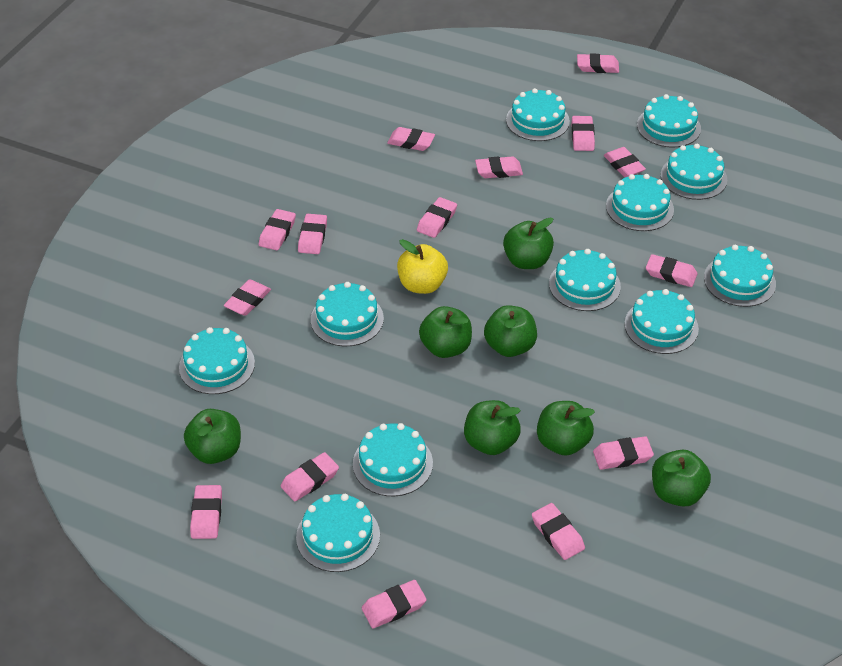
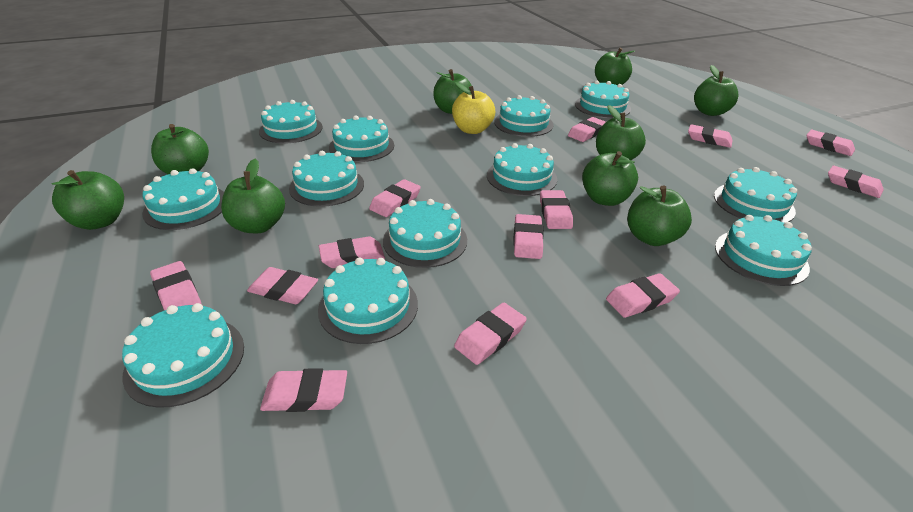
green apple: [184,409,241,464] [419,306,472,358] [464,400,521,455] [484,305,537,357] [503,218,554,269] [537,401,595,456] [652,450,711,507] = 7 -> [51,170,124,230] [151,124,209,174] [221,159,285,233] [433,69,472,114] [582,151,638,206] [595,48,635,85] [596,105,646,160] [627,185,692,246] [694,65,738,116] = 9
pink eraser: [190,485,222,539] [224,279,271,316] [259,209,296,250] [281,452,339,502] [298,214,327,254] [362,580,427,628] [387,127,435,151] [417,197,457,238] [475,157,523,178] [532,503,585,560] [572,116,595,151] [577,53,619,73] [593,436,654,470] [604,147,646,177] [646,254,697,287] = 15 -> [150,261,202,310] [247,267,318,304] [260,368,347,412] [319,236,385,268] [369,179,421,217] [454,303,527,365] [513,214,544,259] [540,190,573,229] [568,117,606,142] [606,273,680,318] [688,124,733,148] [806,130,855,156] [828,166,884,198] = 13
turquoise cake: [179,327,255,394] [296,494,380,572] [311,282,384,346] [353,423,433,496] [506,88,570,141] [549,249,621,311] [606,174,674,231] [624,289,699,354] [637,94,701,148] [661,144,727,200] [704,245,776,307] = 11 -> [122,303,244,408] [142,168,224,230] [259,100,323,143] [289,151,364,207] [318,257,418,344] [329,115,394,162] [383,199,467,268] [487,143,557,196] [494,95,554,137] [575,81,631,118] [714,167,797,223] [715,215,812,286] = 12

